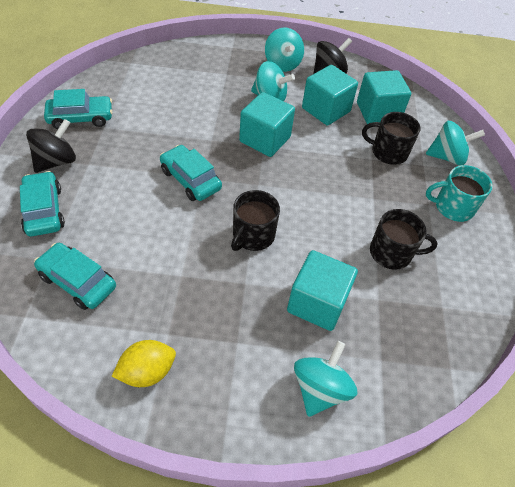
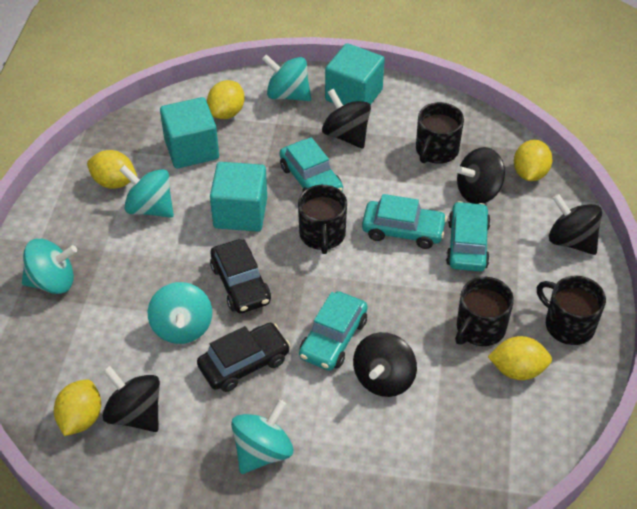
black car: none = 0 -> [197,323,290,392] [210,239,271,313] = 2
black mug: [231,190,280,251] [362,112,420,165] [370,209,437,270] = 3 -> [298,185,347,254] [416,102,464,164] [455,277,514,346] [537,276,606,345] = 4
black spinning top: [26,119,76,173] [313,38,352,74] = 2 -> [103,366,160,432] [322,89,371,149] [353,332,417,397] [456,147,505,204] [549,194,602,255] = 5
turquoise cube: [239,92,295,157] [287,250,358,331] [302,65,358,126] [357,70,411,124] = 4 -> [160,97,219,168] [210,162,267,232] [325,43,385,105] = 3
turquoise mug: [426,165,493,222] = 1 -> none = 0
turquoise spinning top: [251,61,295,101] [265,28,304,72] [294,341,357,417] [426,121,485,166] = 4 -> [22,239,77,294] [119,165,174,218] [148,282,212,344] [231,400,293,474] [262,54,311,101] = 5
yellow lemon: [112,340,176,387] = 1 -> [54,379,101,436] [87,150,137,189] [207,80,245,119] [488,336,552,380] [514,140,552,181] = 5

